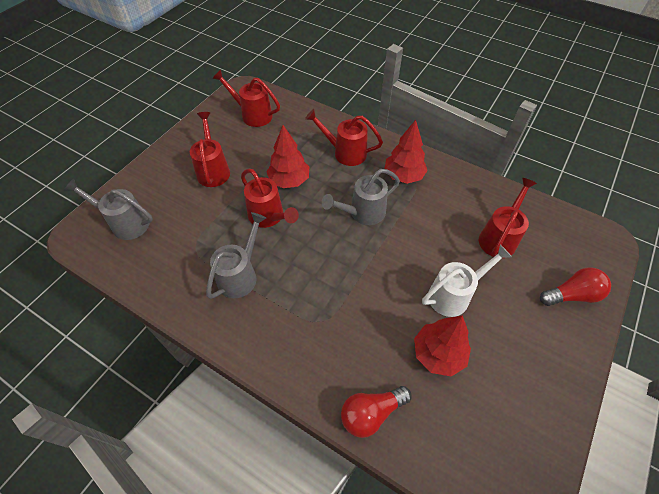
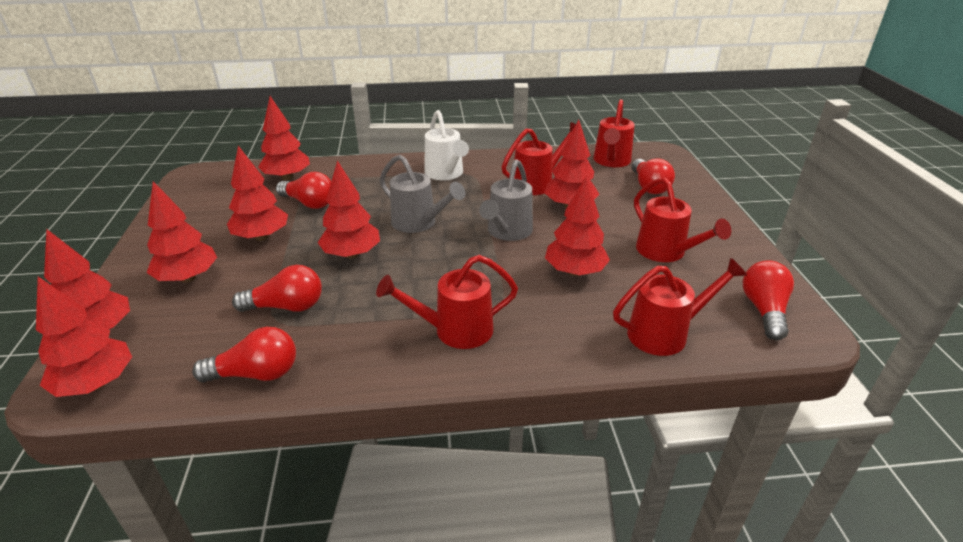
grey watering can: [64,178,153,240] [206,212,266,299] [322,169,400,225] = 3 -> [380,155,465,233] [479,159,533,241] = 2
red light bulb: [341,386,411,438] [540,267,611,306] = 2 -> [192,327,296,383] [232,265,322,312] [276,172,331,209] [632,159,675,194] [742,260,794,340] = 5
red tree: [266,125,309,188] [384,120,428,184] [414,316,471,377] = 3 -> [36,277,132,397] [44,229,130,329] [146,181,217,283] [227,146,288,241] [258,96,310,180] [318,161,380,259] [545,120,600,208] [545,176,610,276] = 8

